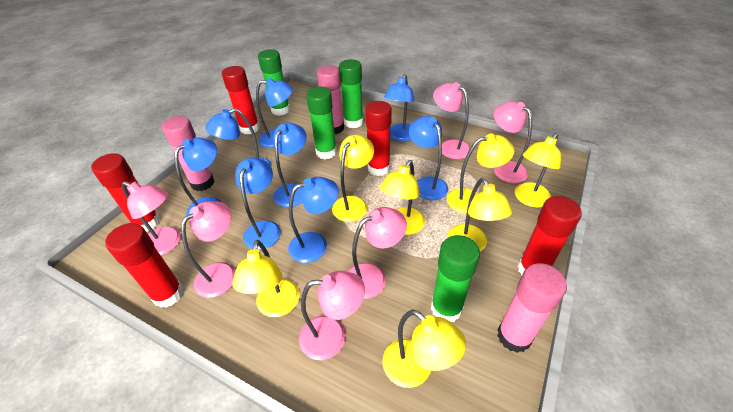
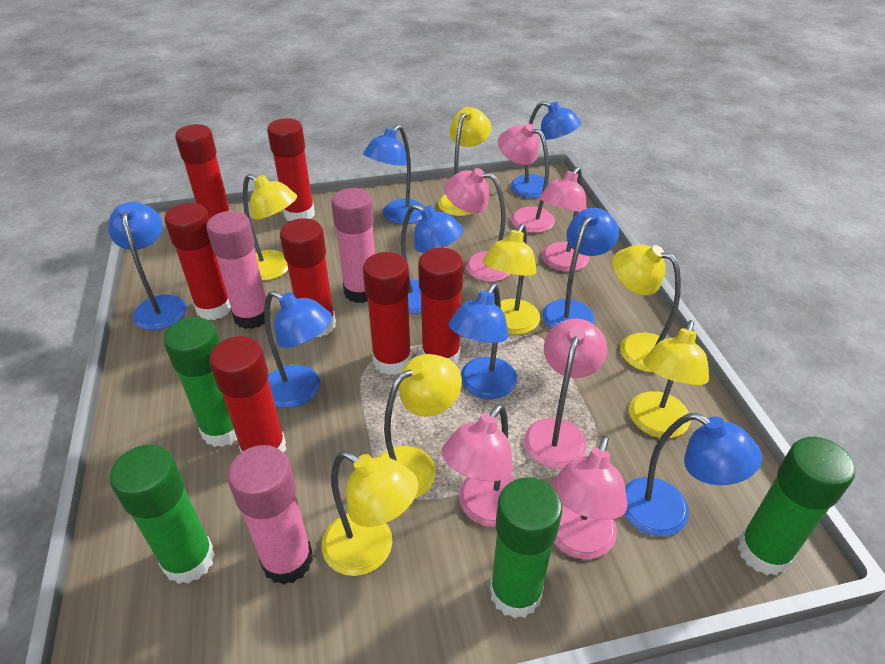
red glue stick: [91,153,161,231] [105,223,184,308] [222,66,260,135] [365,101,392,176] [518,196,582,276] = 5 -> [164,203,231,320] [175,124,231,219] [209,336,286,453] [267,118,315,221] [280,218,336,337] [363,252,412,375] [418,248,464,364] = 7

